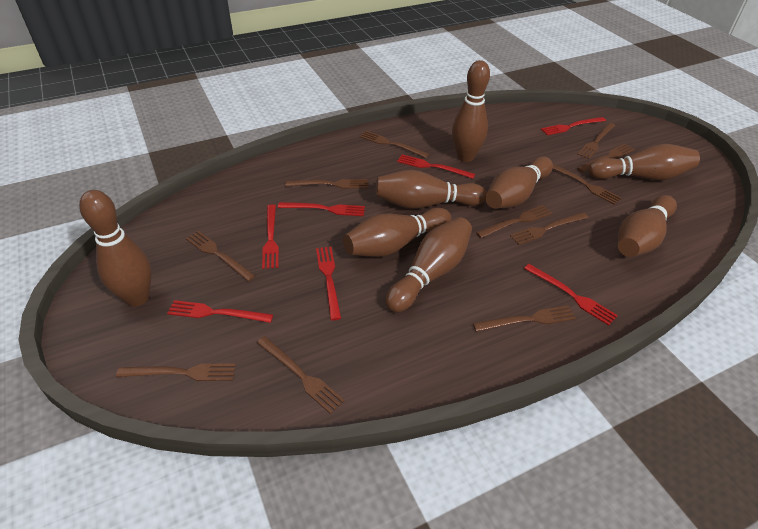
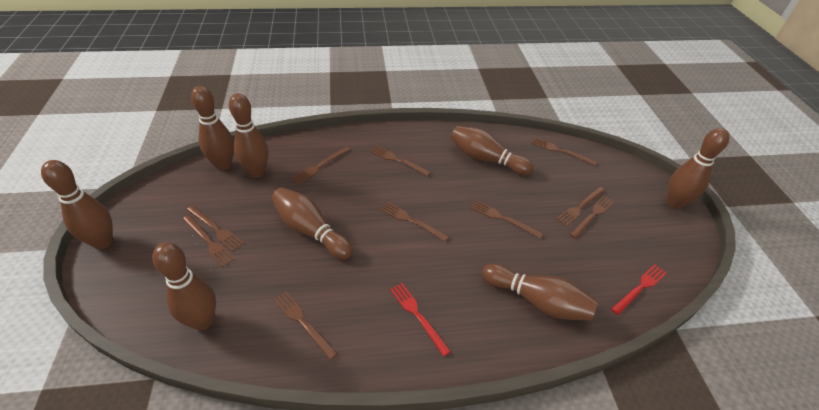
brown fork: [116,364,236,381] [186,231,256,282] [257,336,345,414] [285,179,368,189] [360,131,430,158] [473,306,576,332] [476,205,552,238] [510,212,588,245] [553,164,622,205] [577,123,615,159] [577,144,635,172] = 11 -> [183,215,235,267] [187,205,244,252] [274,292,337,360] [291,147,350,184] [370,146,431,177] [380,202,449,242] [471,200,543,239] [532,138,596,166] [556,187,605,226] [570,195,614,239] = 10
red fork: [167,300,273,323] [262,204,279,269] [278,202,365,216] [316,247,341,320] [397,154,475,179] [524,264,618,326] [541,117,606,135] = 7 -> [390,283,451,357] [611,264,667,315] = 2

